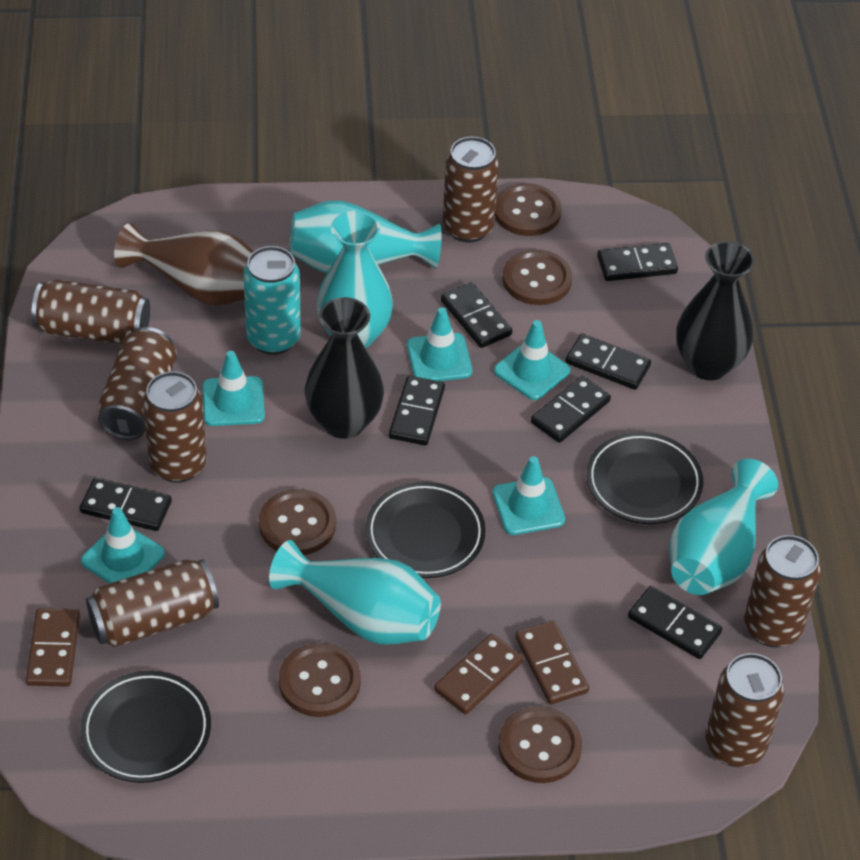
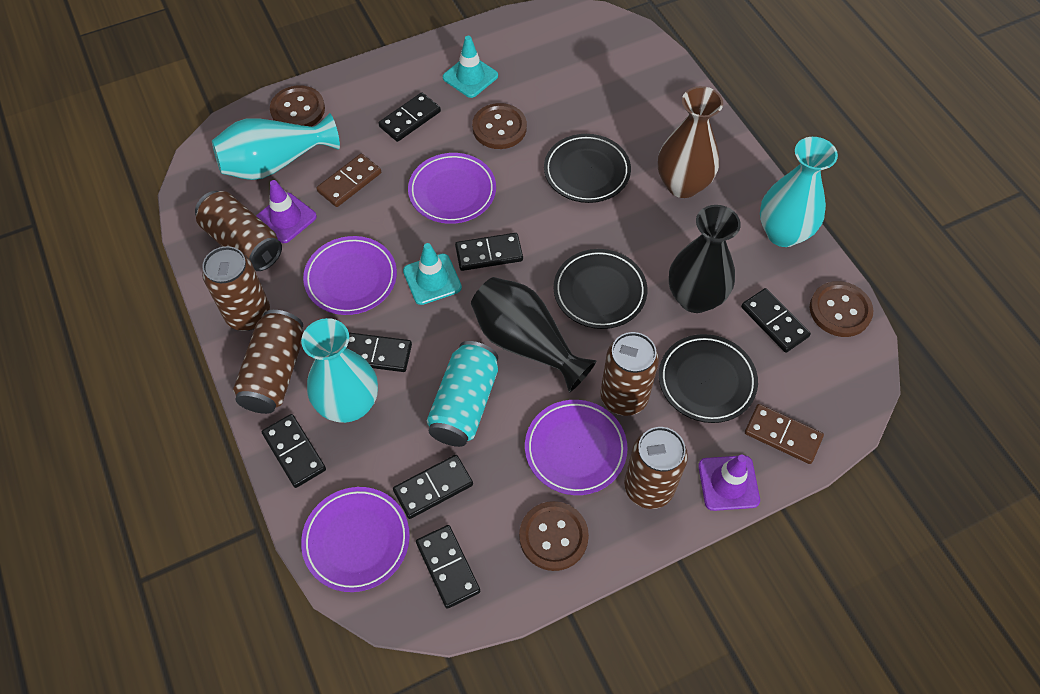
brown button: [259,489,336,555] [279,643,361,717] [495,183,562,236] [498,706,582,783] [502,249,572,305] = 5 -> [270,85,325,127] [472,103,527,149] [519,501,589,571] [810,281,873,337] = 4
brown can: [31,279,150,344] [86,559,219,647] [98,327,177,440] [143,371,207,483] [443,137,499,243] [706,653,784,767] [744,535,821,647] = 7 -> [195,191,282,271] [202,246,270,331] [233,310,303,414] [600,332,659,416] [624,427,688,509] = 5
brown domino: [26,608,80,687] [434,633,523,714] [515,620,589,704] = 3 -> [316,153,381,207] [745,404,824,464] = 2
purple plate: none = 0 -> [301,487,410,592] [303,236,397,315] [408,153,496,224] [525,400,628,495] = 4
purple traffic cone: none = 0 -> [256,180,317,243] [698,455,760,511] = 2
turquoise traffic cone: [81,507,165,583] [203,351,265,426] [407,307,472,381] [492,456,565,535] [494,320,570,400] = 5 -> [403,243,462,305] [443,36,498,98] = 2
turquoise vase: [269,540,441,645] [290,200,442,273] [316,211,393,348] [670,459,778,595] = 4 -> [212,113,340,180] [301,318,378,423] [760,137,838,247] = 3

